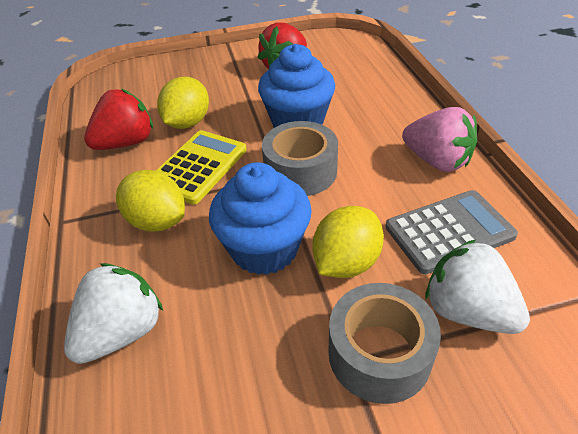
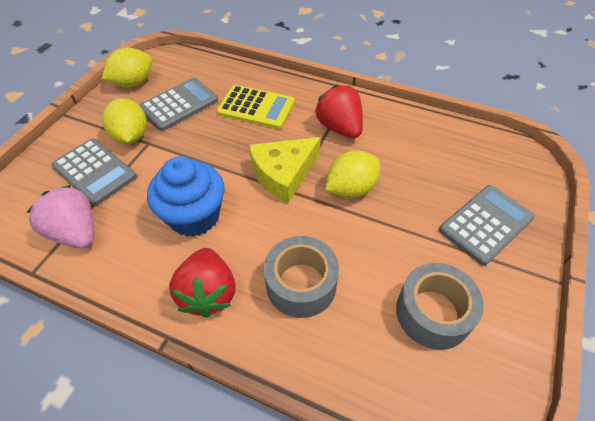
blue cupcake: [209,162,312,275] [258,44,335,128] = 2 -> [147,156,225,237] = 1
grey calculator: [385,190,518,274] = 1 -> [51,138,137,206] [139,78,218,131] [439,185,535,265] = 3
white strawberry: [64,263,163,364] [425,239,530,334] = 2 -> none = 0
yellow cheese: none = 0 -> [249,137,320,203] = 1

